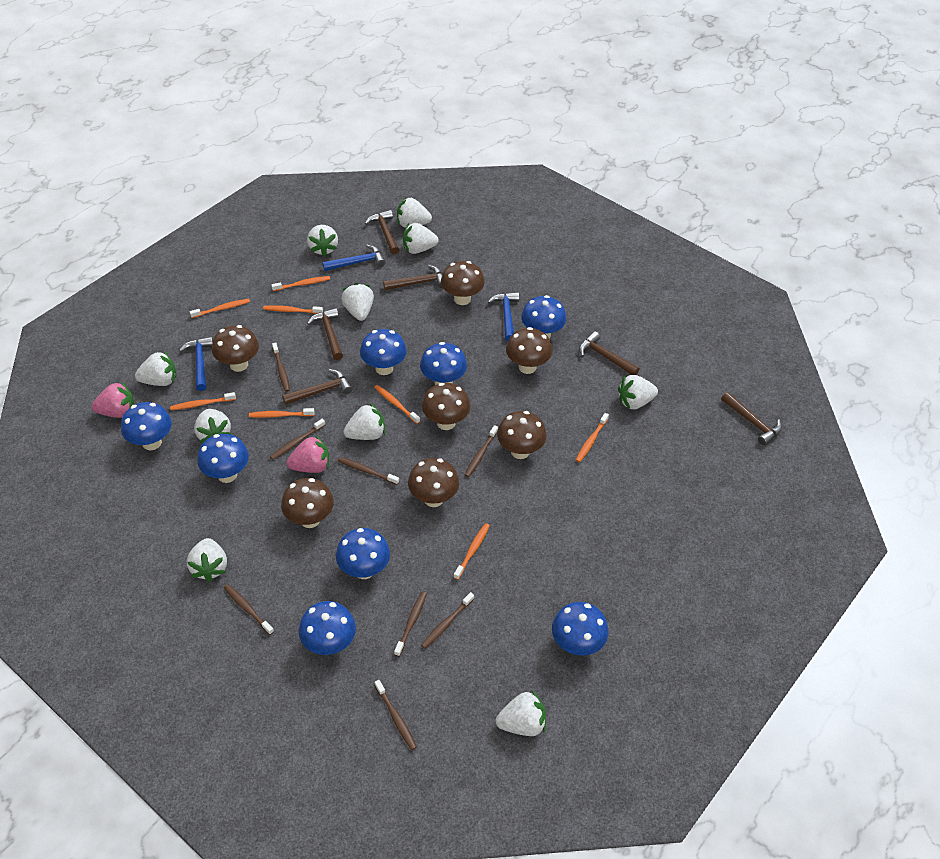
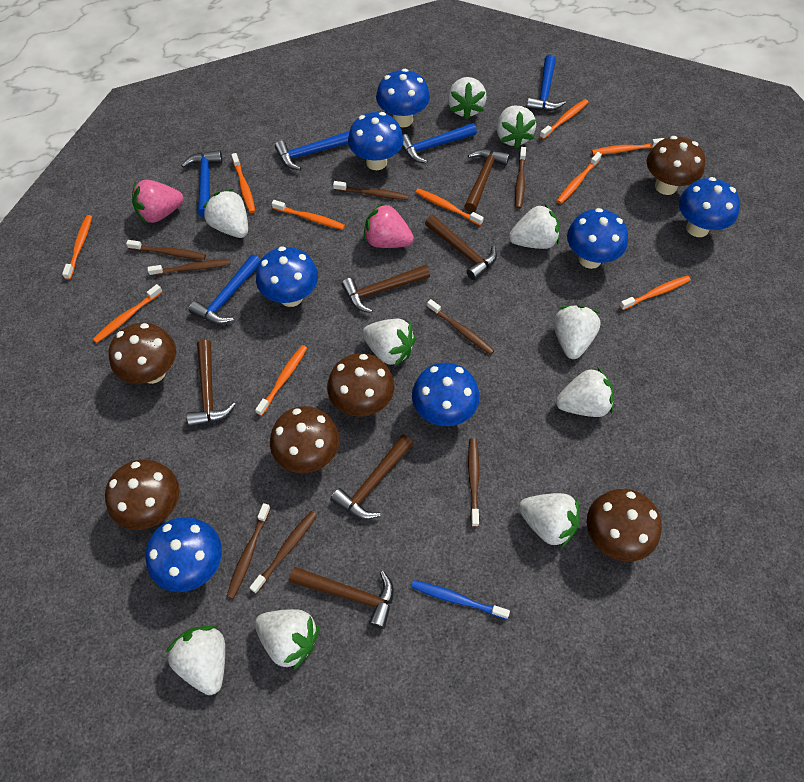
blue hammer: [179,337,213,391] [323,245,386,271] [488,292,519,342] = 3 -> [181,150,222,217] [189,254,260,324] [275,131,350,170] [402,123,477,164] [526,54,566,111] = 5
blue mushroom: [121,402,172,450] [197,434,249,483] [299,601,356,655] [336,528,390,579] [360,329,407,375] [420,342,467,385] [521,295,566,339] [552,602,609,656] = 8 -> [145,517,222,592] [256,246,318,307] [348,112,404,170] [376,69,430,127] [412,362,480,426] [567,208,628,269] [679,177,740,237] = 7
blue toothbrush: none = 0 -> [411,580,510,619] = 1
brown mushroom: [212,325,259,372] [281,478,334,528] [408,458,459,507] [422,383,470,430] [441,261,485,305] [497,411,547,459] [506,327,552,374] = 7 -> [105,459,179,530] [109,323,176,384] [270,406,340,473] [327,353,395,417] [587,489,662,562] [647,136,705,195] = 6
orange toothbrush: [170,392,236,410] [190,299,250,318] [249,408,315,418] [263,305,323,314] [271,276,330,291] [374,385,420,424] [454,523,490,580] [576,413,609,462] = 8 -> [62,215,92,280] [93,284,162,343] [231,153,255,213] [255,345,307,416] [272,200,345,230] [415,188,484,226] [540,99,588,139] [557,152,602,204] [592,138,664,155] [619,275,691,310] = 10

